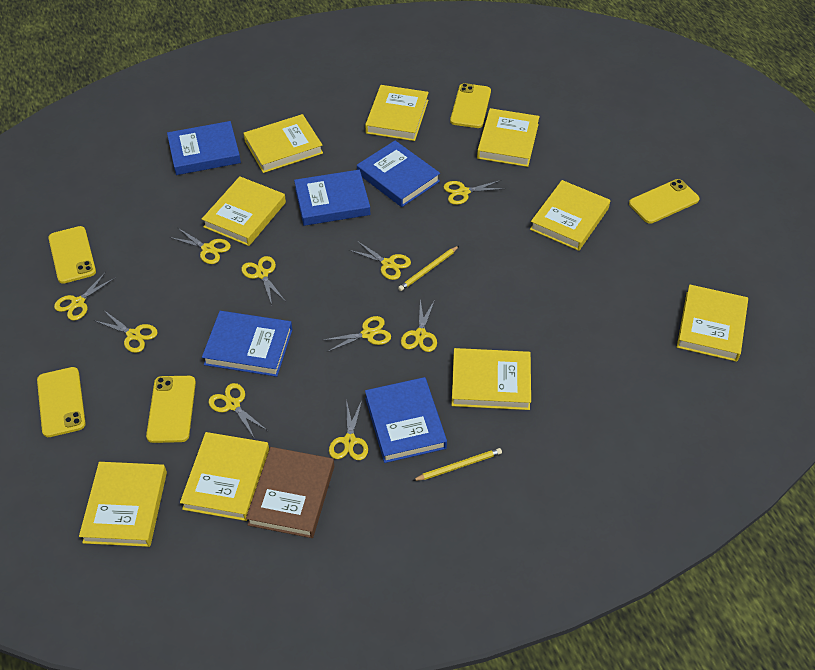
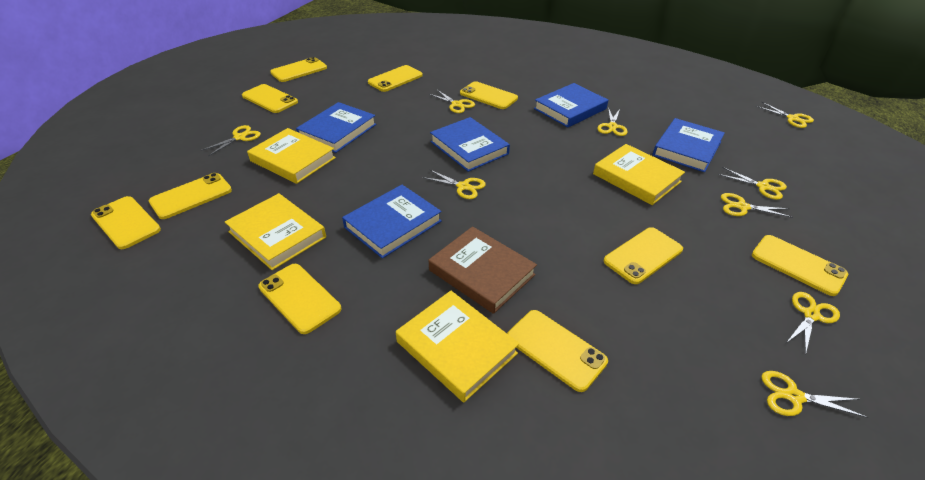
yellow book: [79,462,167,547] [180,432,269,521] [202,176,286,246] [243,114,323,173] [365,85,429,141] [451,348,531,410] [477,108,540,167] [530,180,610,251] [677,285,748,362] = 9 -> [225,193,326,270] [247,128,336,184] [396,291,519,402] [593,144,685,205] = 4
yellow pencil: [398,246,459,291] [412,448,502,481] = 2 -> none = 0
yellow phone: [37,367,86,437] [48,226,96,284] [146,376,196,443] [450,83,491,128] [629,179,700,224] = 5 -> [91,196,161,249] [149,173,232,219] [242,84,298,113] [258,264,341,334] [270,57,327,82] [368,65,423,92] [460,81,518,109] [507,310,608,392] [604,227,683,284] [752,235,848,296] = 10
yellow scissors: [54,272,116,321] [95,311,158,353] [169,228,231,264] [209,383,268,439] [241,256,286,305] [324,316,391,352] [329,399,368,460] [349,241,411,280] [401,300,437,352] [444,180,504,205] = 10 -> [201,125,261,156] [422,169,486,199] [429,90,475,113] [597,108,628,136] [718,167,787,200] [721,193,793,218] [756,102,814,128] [761,371,868,418] [786,292,840,355] = 9

